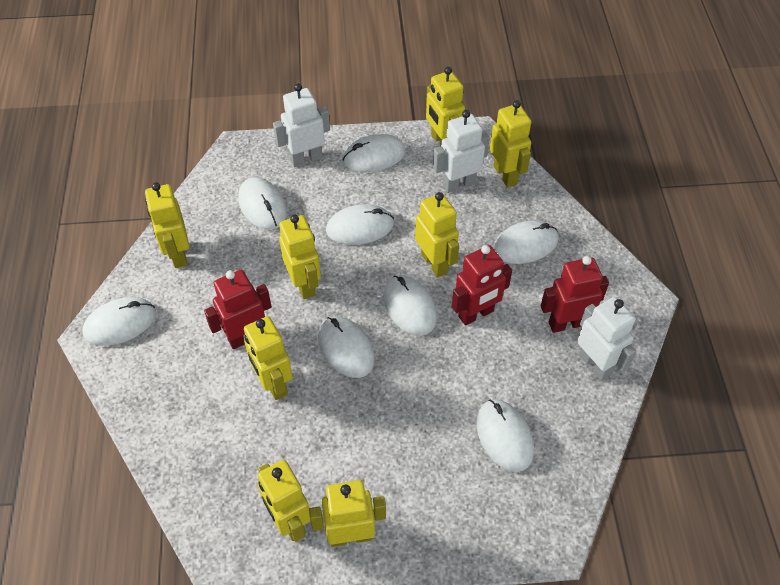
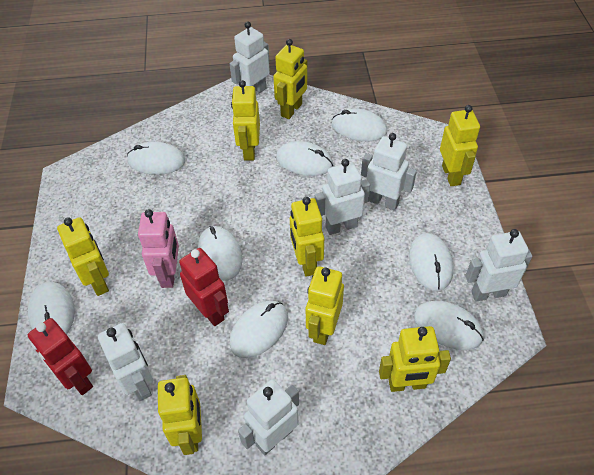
pink robot: none = 0 -> [138,209,179,288] = 1
red robot: [204,270,272,349] [452,245,512,326] [541,256,609,333] = 3 -> [28,318,93,395] [179,248,229,326] = 2
white robot: [273,84,330,167] [433,110,490,193] [577,297,637,381] = 3 -> [98,323,153,402] [230,21,270,93] [238,379,299,455] [315,159,370,235] [361,133,417,211] [465,229,533,302] = 6

